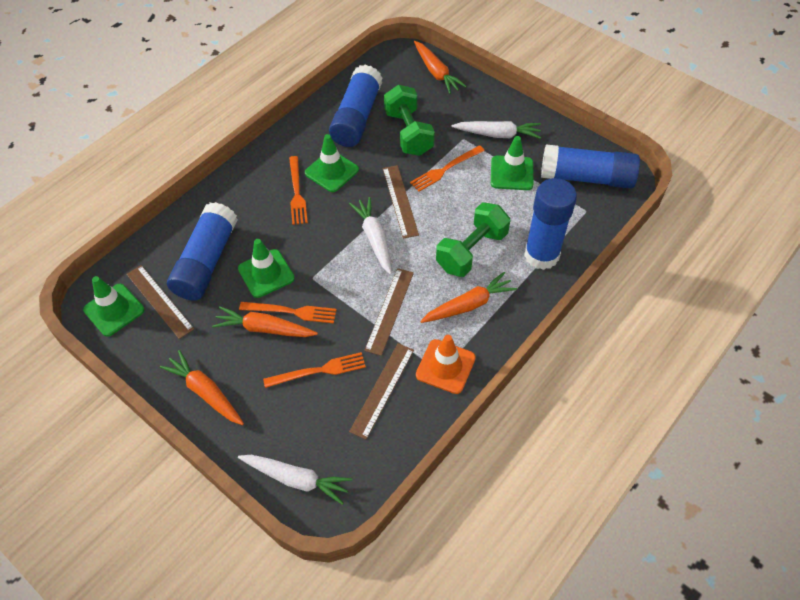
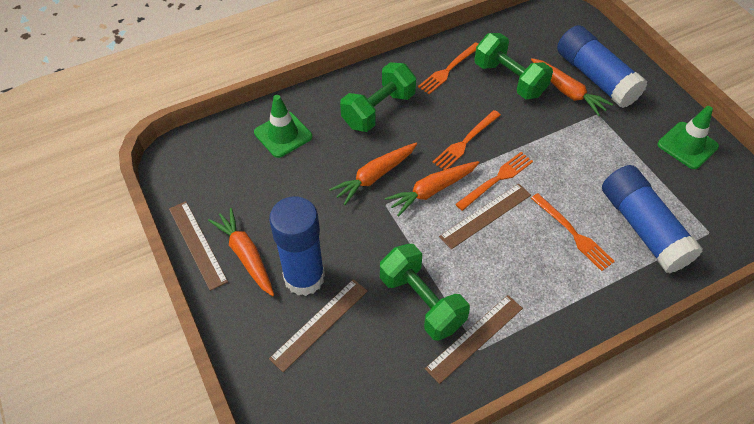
blue glue stick: [167,202,238,301] [329,65,382,147] [524,178,577,270] [541,144,640,189] = 4 -> [269,197,325,296] [557,25,648,108] [602,165,703,273] = 3
green dumbbell: [384,85,435,156] [436,202,510,277] = 2 -> [340,62,416,132] [380,244,470,341] [474,33,553,99] = 3
green traffic cone: [83,276,144,337] [238,239,295,298] [305,134,359,192] [491,136,533,190] = 4 -> [254,95,312,158] [658,106,719,169] = 2
orange traffic cone: [416,335,476,394] = 1 -> none = 0
white carrot: [238,455,352,505] [349,197,392,275] [451,121,541,139] = 3 -> none = 0

